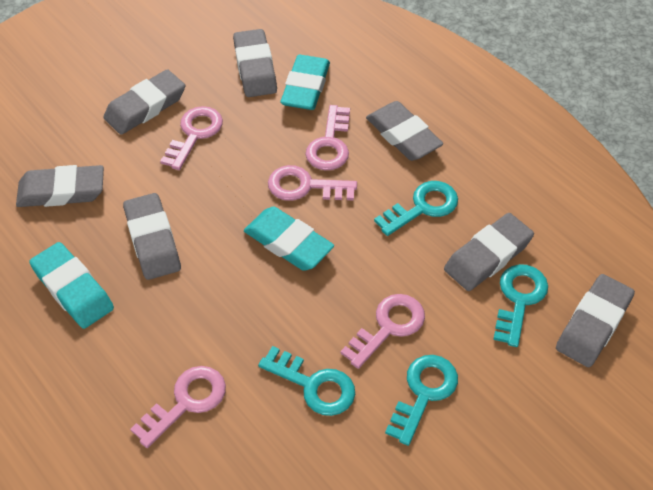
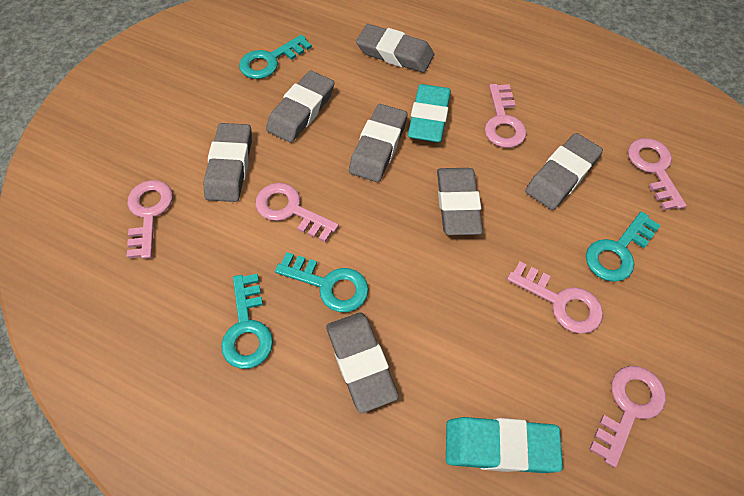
pink key: [130,366,226,448] [160,106,223,170] [268,165,357,201] [305,105,350,170] [340,294,425,369] = 5 -> [127,180,173,259] [255,183,339,242] [485,84,527,148] [507,261,603,334] [589,366,666,467] [628,138,687,210] = 6
turquoise eraser: [29,242,114,329] [244,207,334,271] [280,55,330,110] = 3 -> [408,84,451,142] [446,417,563,473] = 2

